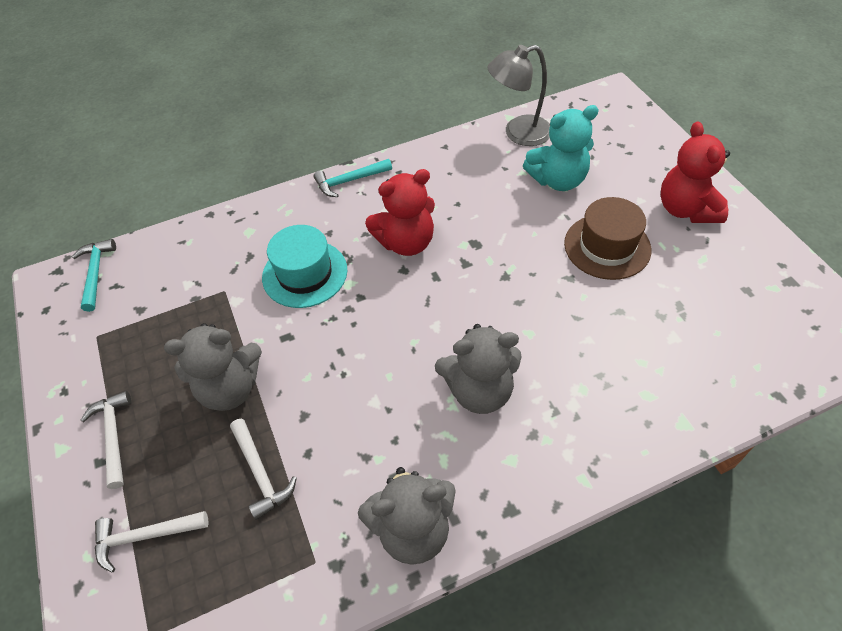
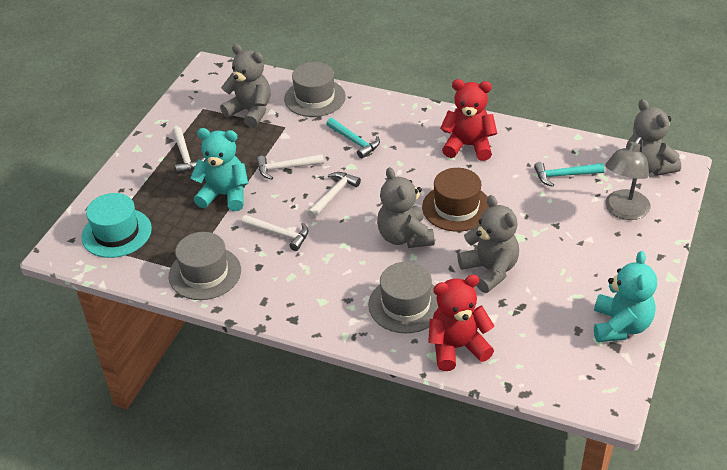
grey hat: none = 0 -> [169,232,241,300] [284,62,346,117] [368,262,438,333] = 3
grey teddy bear: [164,323,262,411] [358,467,456,565] [435,324,521,414] = 3 -> [220,44,271,128] [377,167,434,248] [457,195,519,293] [626,99,681,176] = 4
turquoise teddy bear: [523,105,599,191] = 1 -> [190,128,248,211] [594,251,657,342] = 2
white hammer: [81,391,132,489] [95,511,208,573] [230,419,297,520] = 3 -> [172,127,205,174] [242,215,309,251] [257,154,324,179] [307,172,361,219] = 4

